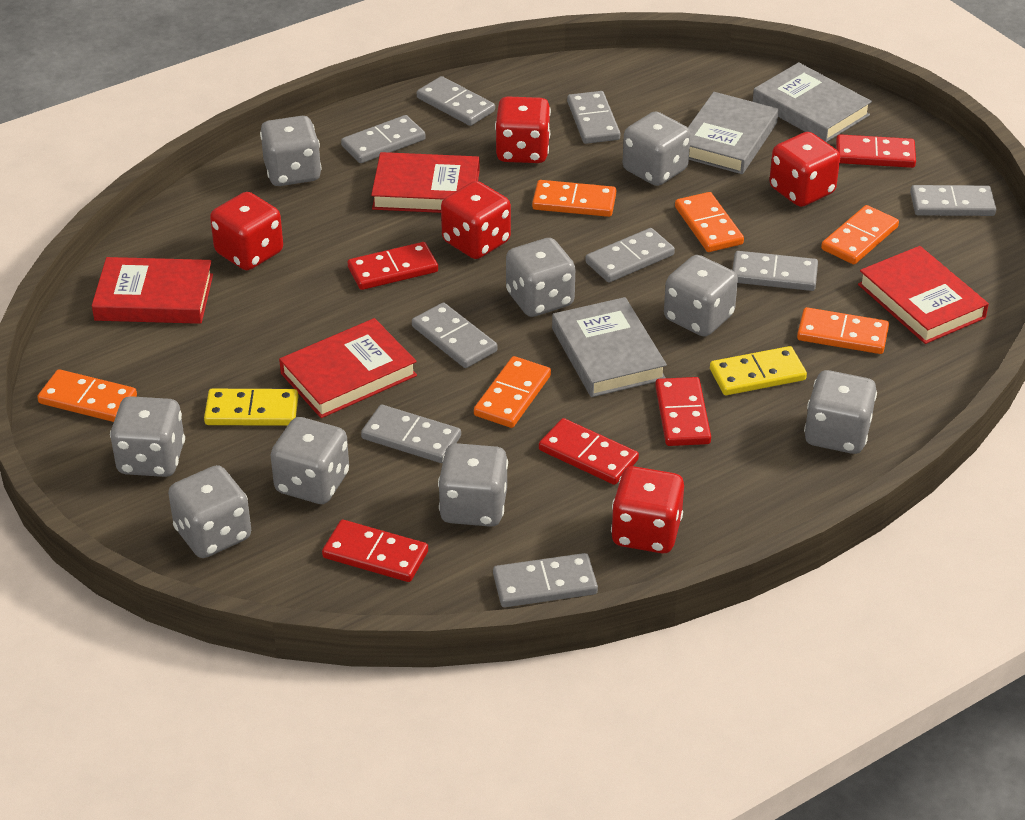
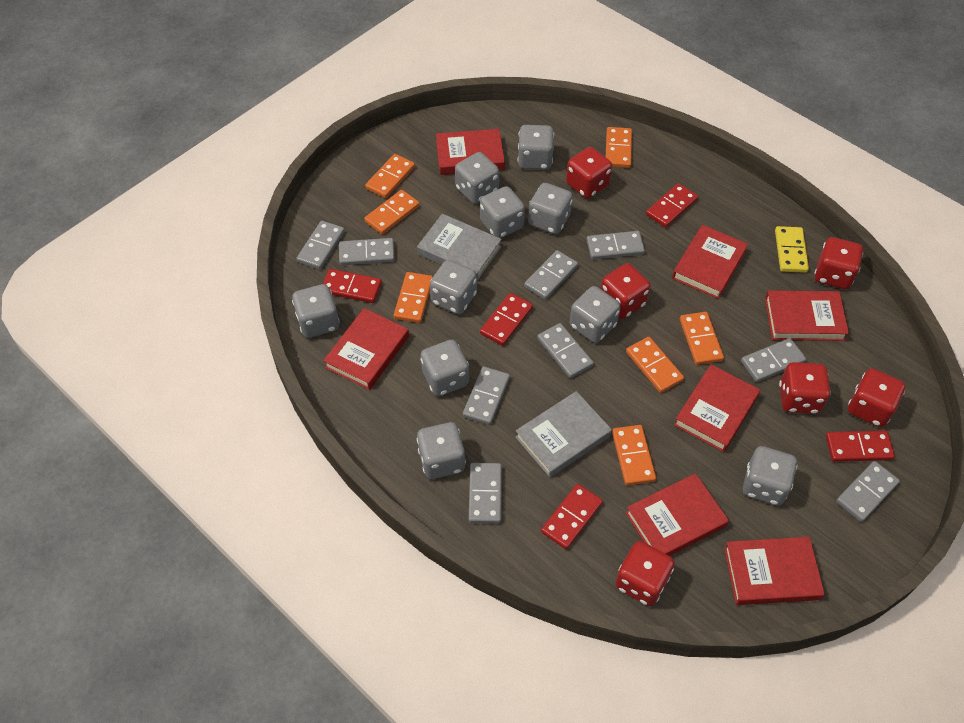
grey book: [552,297,667,397] [688,92,779,174] [753,62,872,142] = 3 -> [417,214,502,281] [515,391,612,477] = 2
grey dice: [110,396,185,477] [168,465,251,558] [260,116,322,186] [271,417,349,504] [438,443,508,527] [506,238,575,317] [623,111,691,186] [664,255,738,337] [804,370,877,454] = 9 -> [292,284,340,338] [417,422,466,479] [421,340,469,396] [430,260,477,314] [455,152,499,204] [480,186,525,238] [517,125,554,170] [528,183,573,234] [570,286,621,343] [743,446,798,505] = 10
orange domino: [37,369,137,422] [474,356,551,428] [532,180,616,217] [675,192,744,252] [797,307,889,354] [821,205,899,264] = 6 -> [364,190,420,234] [365,154,415,198] [394,272,433,323] [606,127,632,168] [612,425,656,485] [626,337,684,393] [680,312,724,365] = 7
red book: [92,257,213,324] [279,318,417,418] [371,152,480,213] [858,246,989,344] = 4 -> [323,308,409,390] [436,129,505,175] [626,473,729,556] [672,225,748,299] [674,364,760,452] [724,537,825,605] [765,290,849,341] = 7
red dice: [210,192,283,270] [441,181,511,259] [495,96,551,163] [611,466,684,553] [769,132,840,207] = 5 -> [566,147,612,199] [601,263,650,319] [615,541,675,606] [779,362,831,414] [814,237,863,289] [848,368,905,427] = 6
yellow domino: [204,389,298,426] [710,346,807,395] = 2 -> [775,226,809,273] = 1

